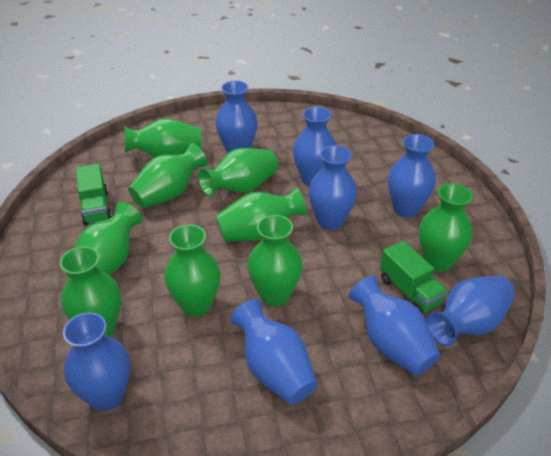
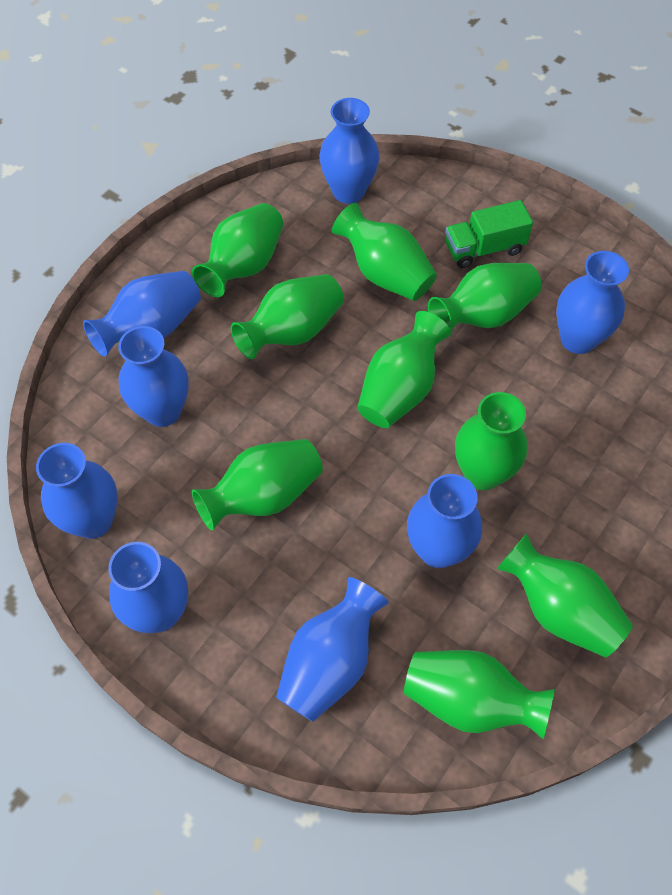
green truck: [76,164,112,225] [380,241,447,313] = 2 -> [445,200,533,268] = 1

